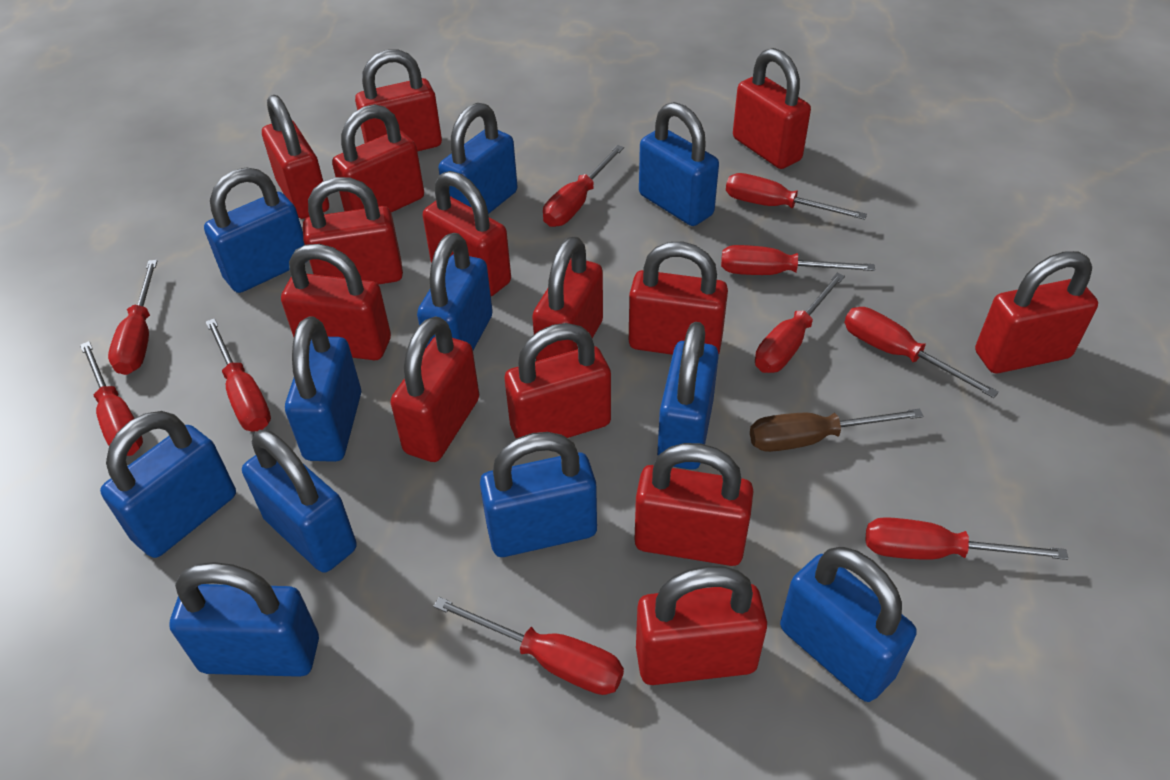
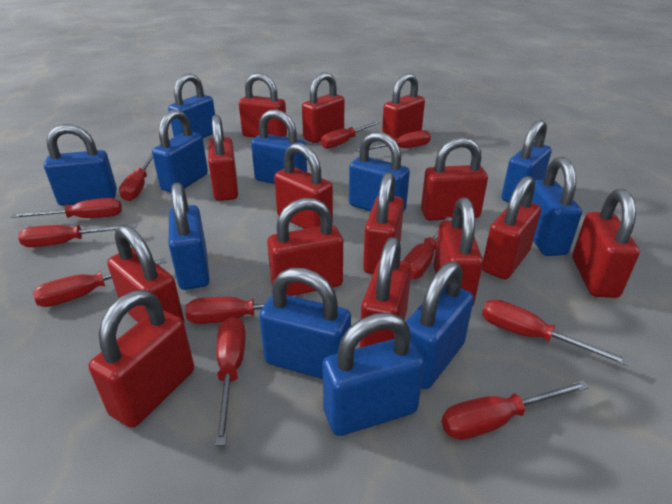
brown screwdriver: [750,408,923,452] = 1 -> none = 0
red screwdriver: [80,341,143,456] [108,260,158,375] [206,318,271,432] [433,597,624,695] [543,145,624,227] [721,245,875,275] [726,173,867,220] [755,273,845,373] [844,307,999,398] [866,517,1068,560] = 10 -> [11,198,122,218] [18,224,137,247] [33,258,166,307] [119,153,153,201] [185,297,320,324] [215,317,245,446] [321,121,380,149] [356,130,431,152] [403,216,452,279] [442,380,590,440] [482,299,631,367] = 11

